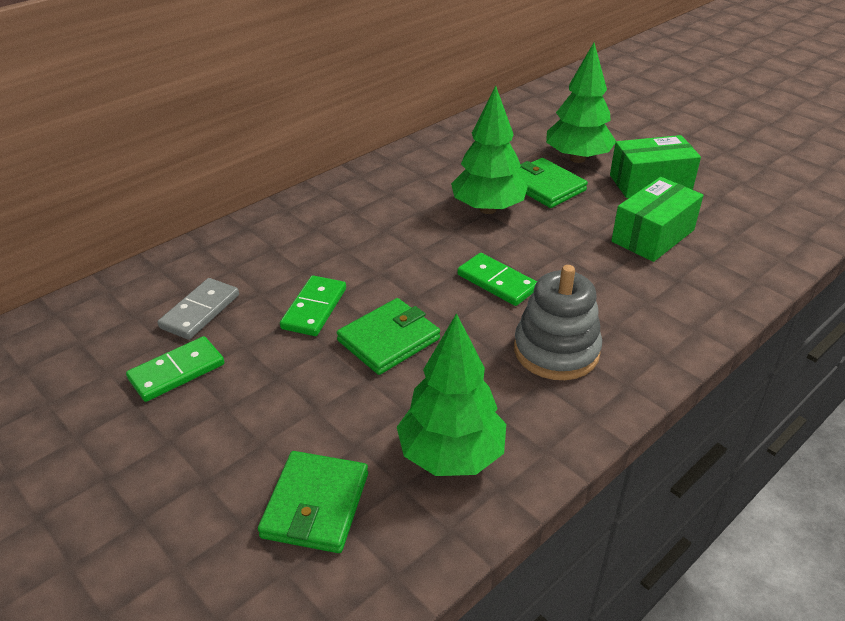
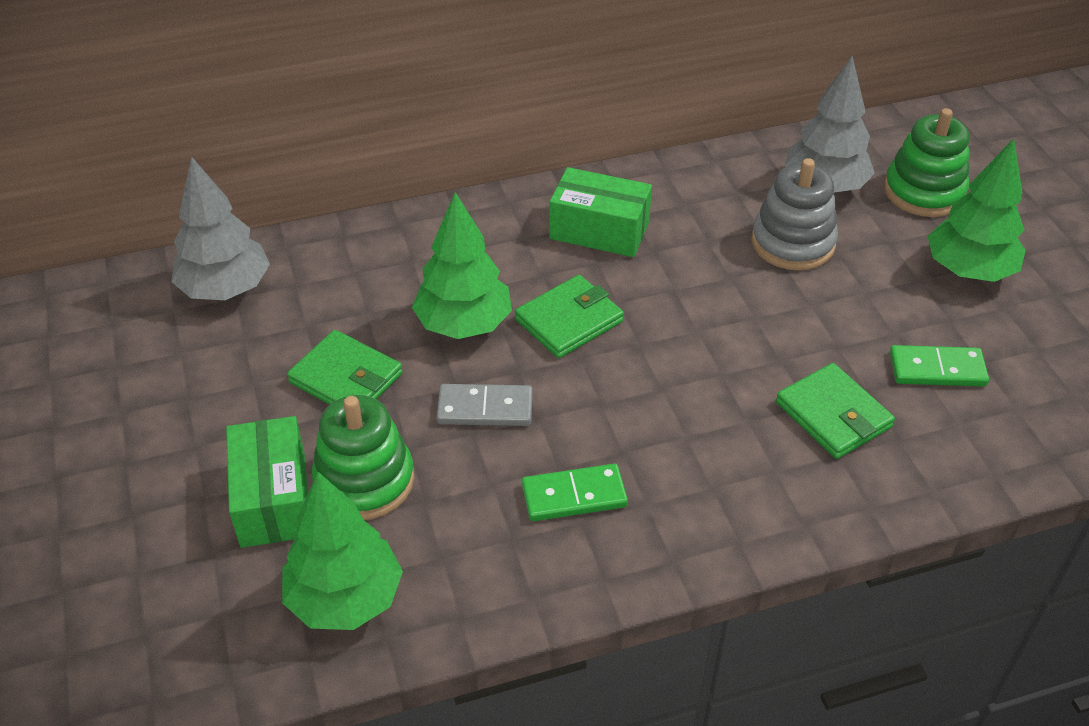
green domino: [126,336,224,402] [280,275,346,336] [457,253,537,306] = 3 -> [522,464,628,521] [890,345,989,386] = 2
green stacking toy: none = 0 -> [312,395,414,520] [884,108,970,217] = 2
grey tree: none = 0 -> [171,156,270,300] [784,56,875,192] = 2

